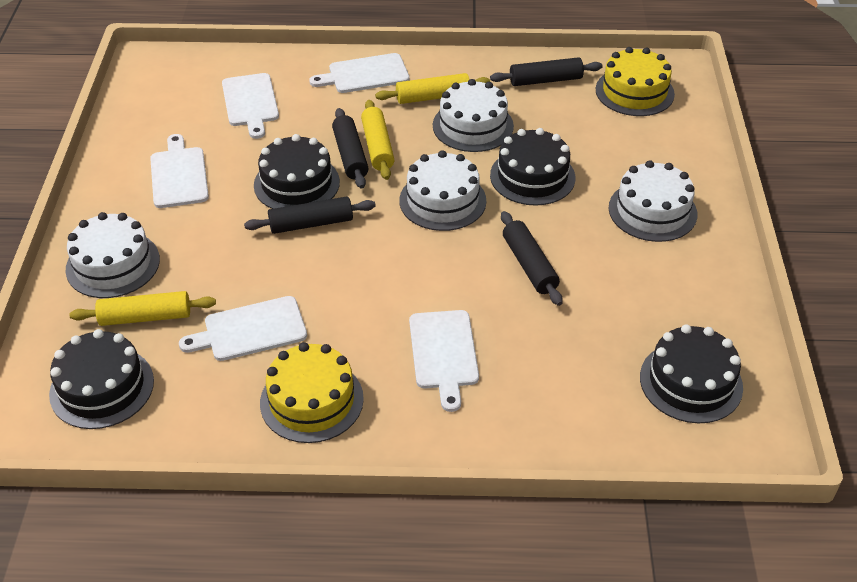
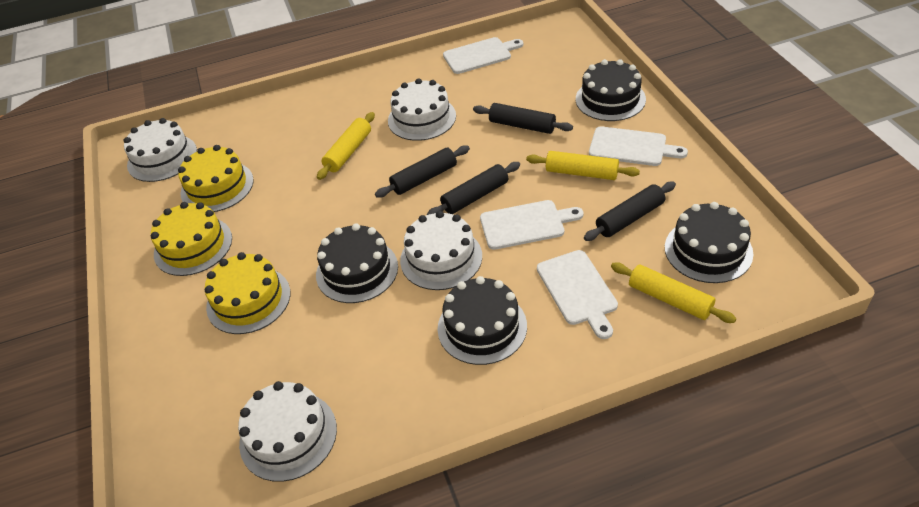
white cutting board: [150,134,209,208] [179,296,307,361] [222,73,279,139] [309,53,410,93] [409,310,479,412] = 5 -> [443,37,523,74] [480,200,584,250] [537,250,618,339] [589,126,688,166] = 4
yellow cake: [260,342,364,443] [596,47,675,116] = 2 -> [151,202,232,276] [178,145,254,212] [205,252,290,334] = 3

